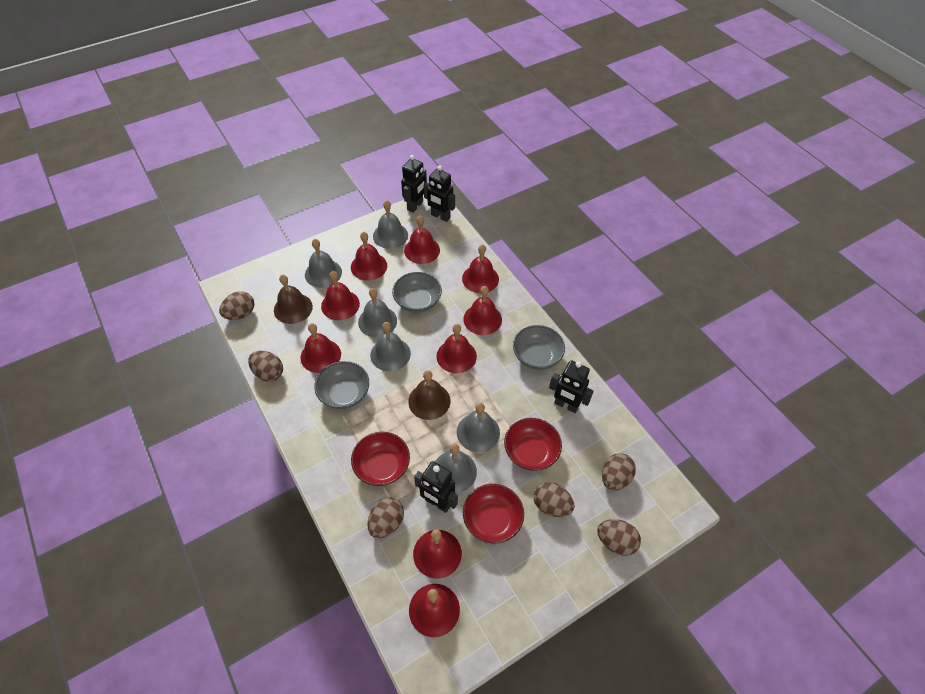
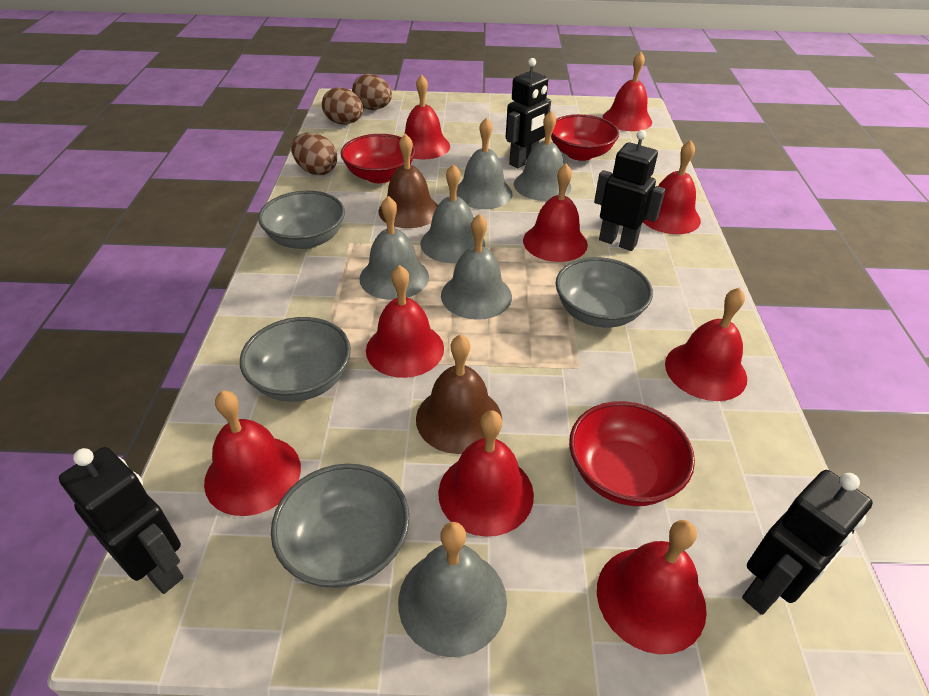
brown egg: [219,292,254,320] [248,351,283,382] [367,498,404,538] [533,482,575,517] [597,519,641,556] [602,453,636,491] = 6 -> [291,133,337,175] [322,87,363,124] [352,74,392,110] = 3
grey bowl: [314,361,369,409] [392,272,442,313] [513,325,565,370] = 3 -> [240,317,351,402] [258,191,345,249] [271,464,410,588] [556,257,653,328] = 4

